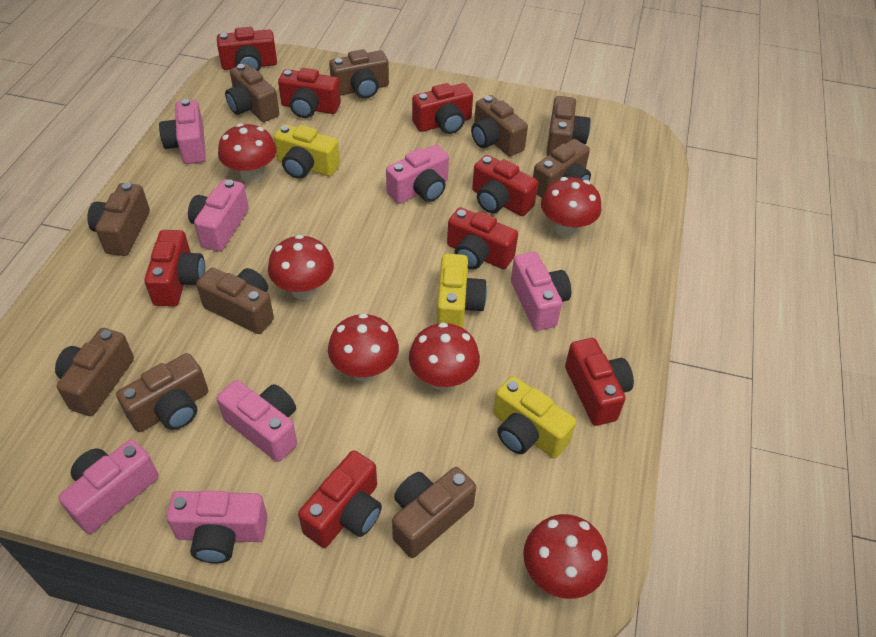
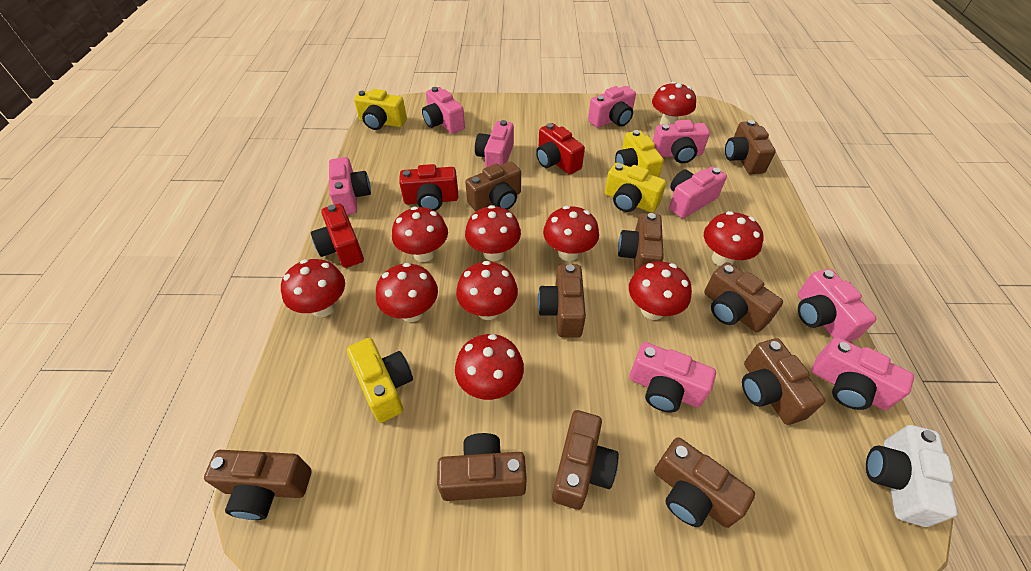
pink camera: [58,440,159,534] [159,99,206,164] [167,490,268,563] [188,179,249,251] [217,380,297,462] [386,145,449,204] [511,252,571,331] = 7 -> [329,157,371,215] [422,87,465,134] [475,120,514,168] [588,86,636,128] [629,342,716,413] [653,120,710,163] [669,166,727,218] [798,269,877,342] [812,337,914,410] = 9
red camera: [144,230,205,307] [217,27,277,71] [278,68,341,118] [298,450,382,548] [412,83,473,134] [447,207,518,269] [472,155,538,216] [565,338,634,426] = 8 -> [311,203,364,268] [399,164,458,211] [536,123,585,175] = 3
red mushroom: [218,123,277,183] [268,235,334,300] [328,313,399,382] [409,322,480,391] [523,514,608,599] [541,177,602,237] = 6 -> [281,259,345,317] [376,263,438,322] [392,207,448,262] [455,334,524,400] [456,261,518,320] [465,205,521,261] [543,206,599,261] [629,261,692,320] [652,82,696,125] [704,211,764,266] = 10
white camera: none = 0 -> [866,425,958,527] = 1
yellow camera: [274,124,340,179] [437,254,487,328] [493,376,576,458] = 3 -> [347,338,413,423] [354,89,407,130] [605,163,666,213] [615,130,664,177] = 4

